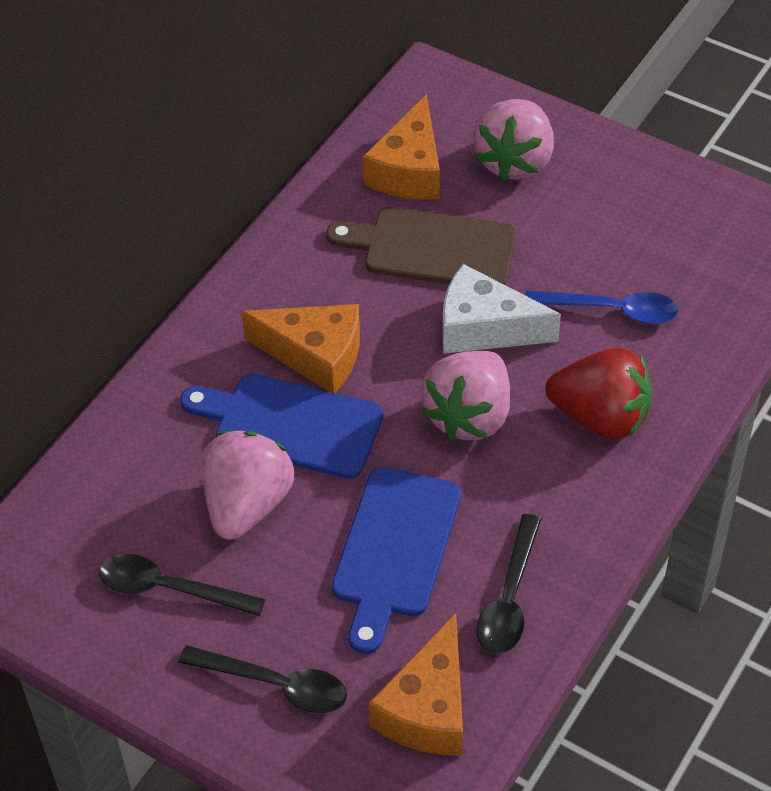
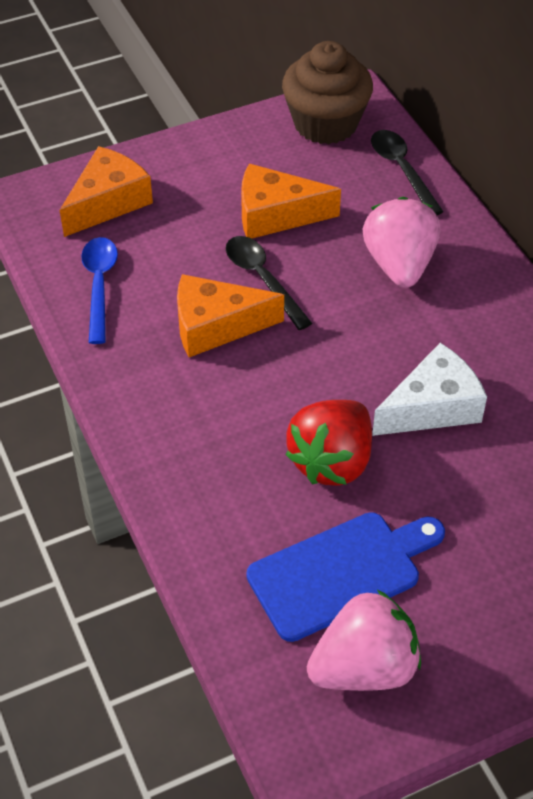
black spoon: [99,554,265,616] [178,645,347,713] [476,514,541,654] = 3 -> [226,236,312,330] [371,130,444,215] = 2
blue cutting board: [180,374,383,479] [332,467,461,654] = 2 -> [247,512,445,642] = 1
brown cupcake: none = 0 -> [282,41,373,144] = 1
brown cutting board: [327,207,517,285] = 1 -> none = 0
pink strawberry: [202,431,294,540] [421,351,510,441] [473,99,554,181] = 3 -> [307,590,421,691] [363,197,440,288] = 2

